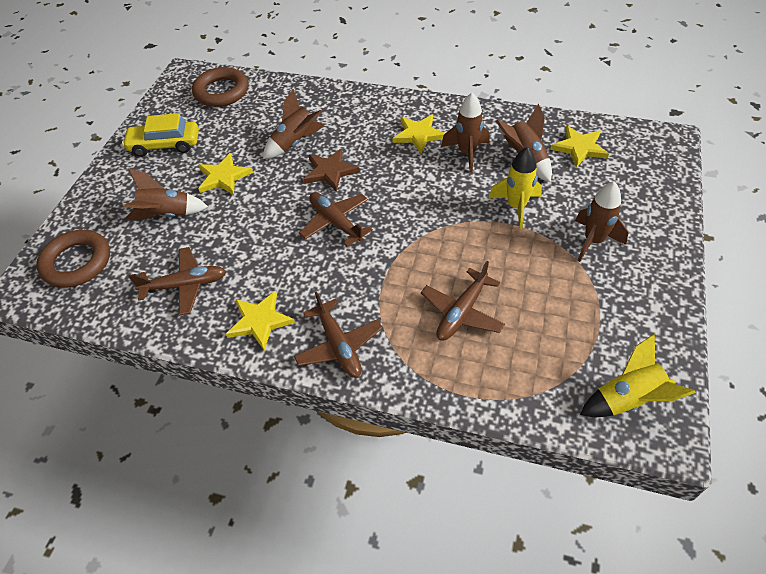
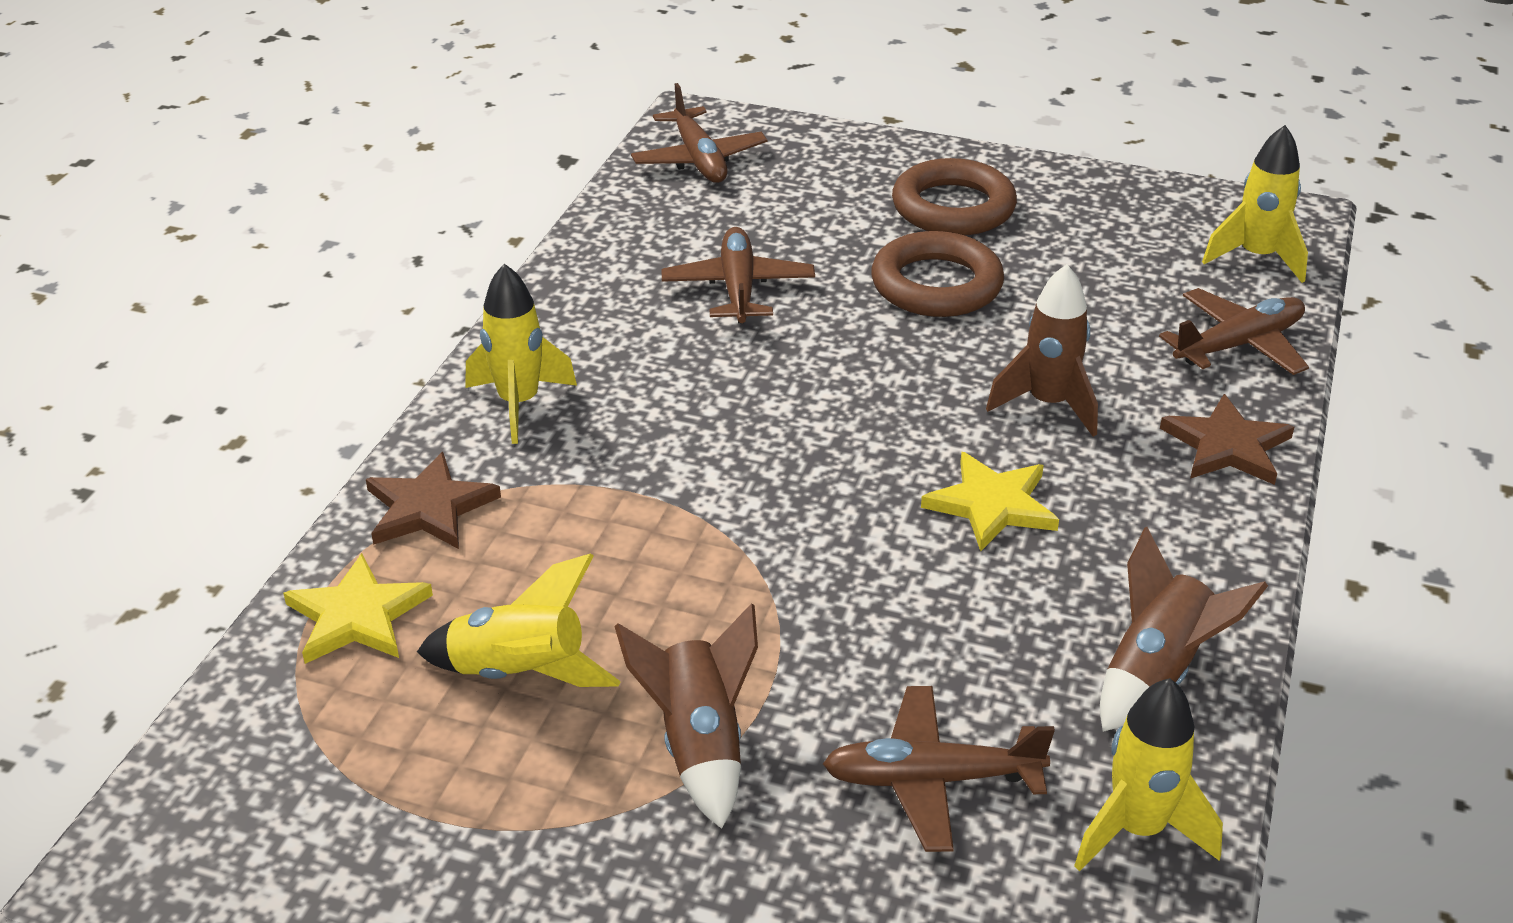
brown rocket: [124,168,208,220] [263,89,325,159] [441,93,490,173] [496,103,552,182] [575,181,628,262] = 5 -> [614,603,758,829] [986,264,1098,437] [1100,527,1268,732] = 3
brown star: [304,148,360,192] = 1 -> [366,452,501,549] [1160,394,1294,485] = 2
yellow car: [122,113,199,157] = 1 -> none = 0
yellow rocket: [488,147,542,230] [580,334,696,417] = 2 -> [417,554,621,687] [466,263,577,444] [1074,678,1223,871] [1202,125,1308,283] = 4
yellow star: [198,153,253,195] [226,291,295,351] [392,115,445,154] [550,126,609,168] = 4 -> [283,553,433,664] [921,452,1059,551] = 2

